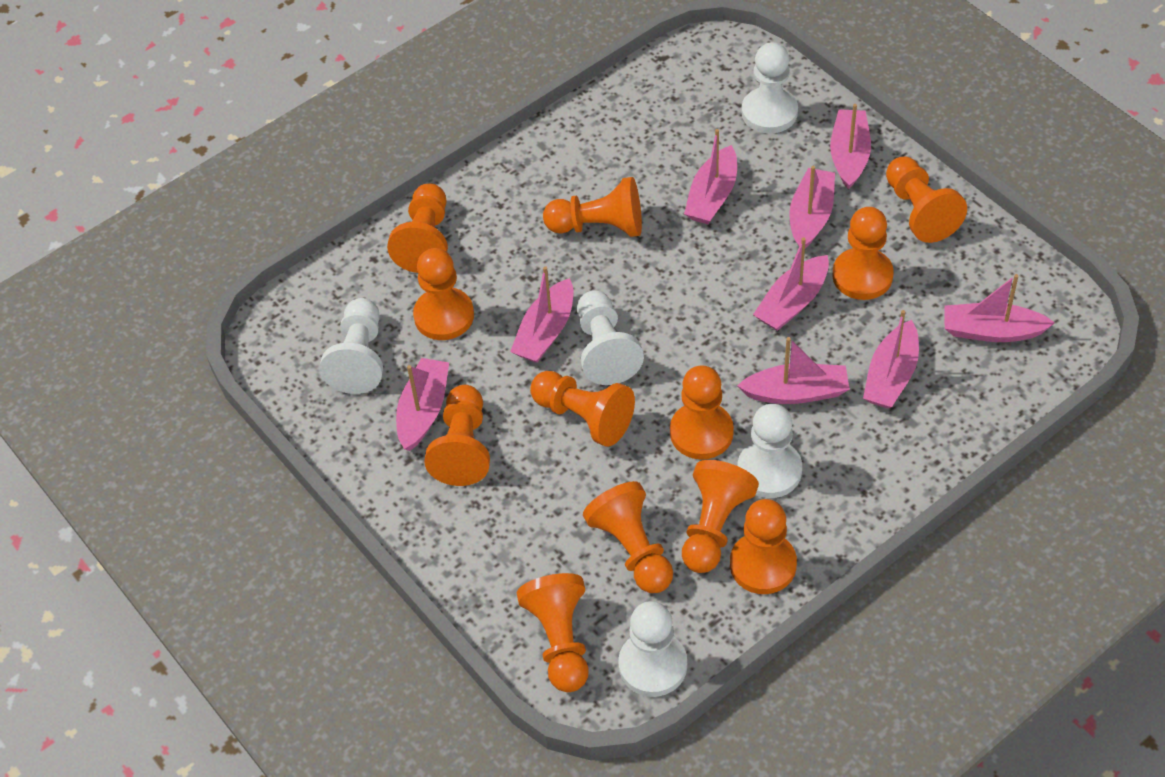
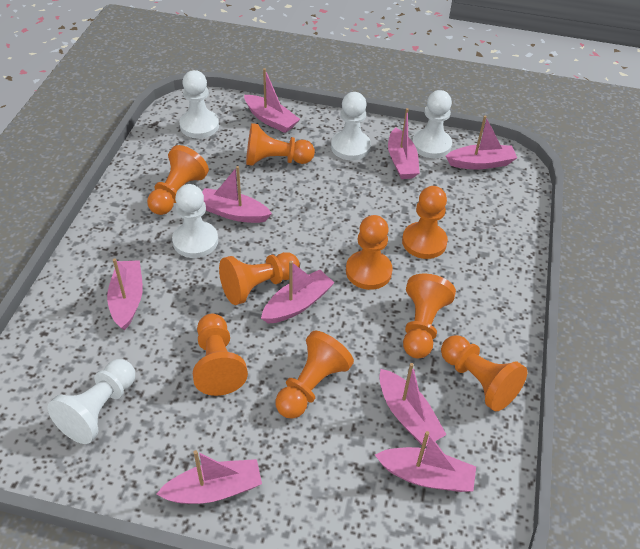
orange pawn: [387,183,448,273] [413,248,474,340] [424,385,490,486] [517,573,589,692] [530,371,635,447] [543,177,642,237] [583,481,673,593] [670,365,734,460] [682,460,759,573] [730,499,797,594] [832,207,894,300] [886,157,967,243] = 12 -> [147,145,209,215] [193,314,248,396] [219,252,300,305] [246,123,315,166] [276,331,354,419] [346,215,393,290] [402,186,448,259] [403,274,456,358] [441,335,527,411] = 9

